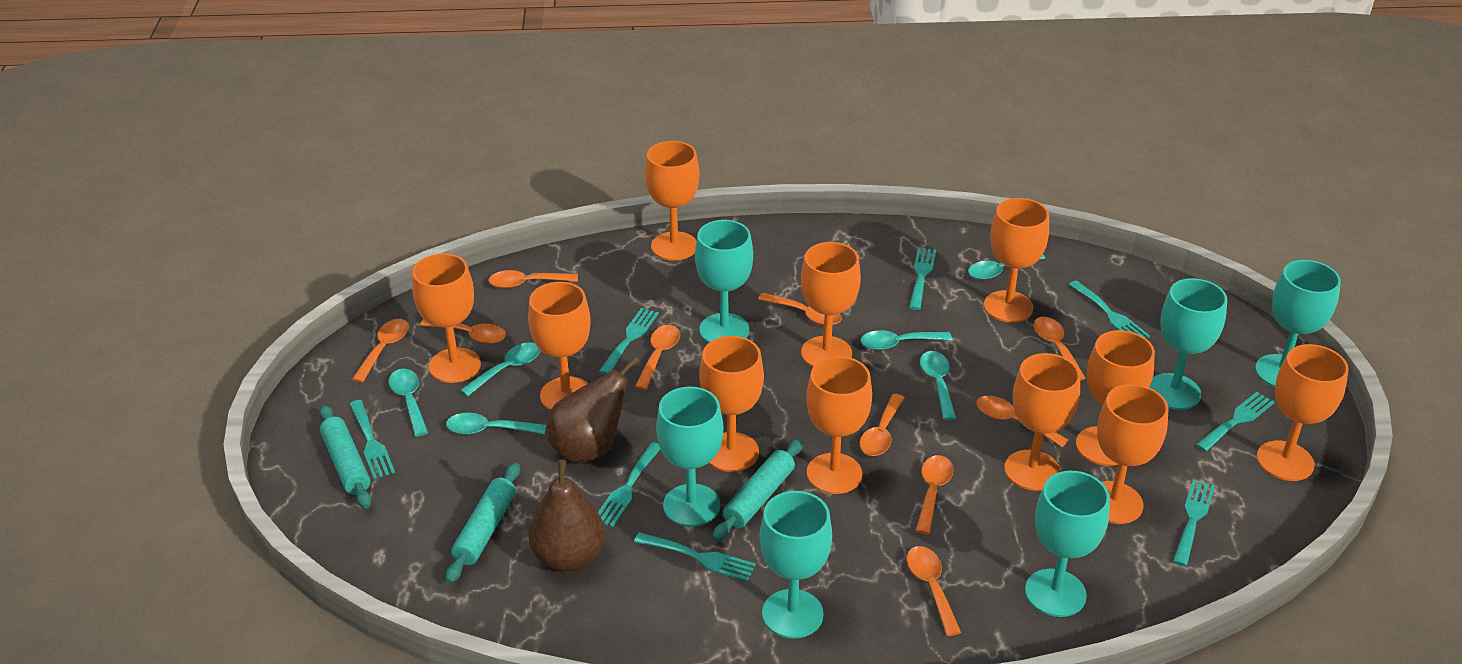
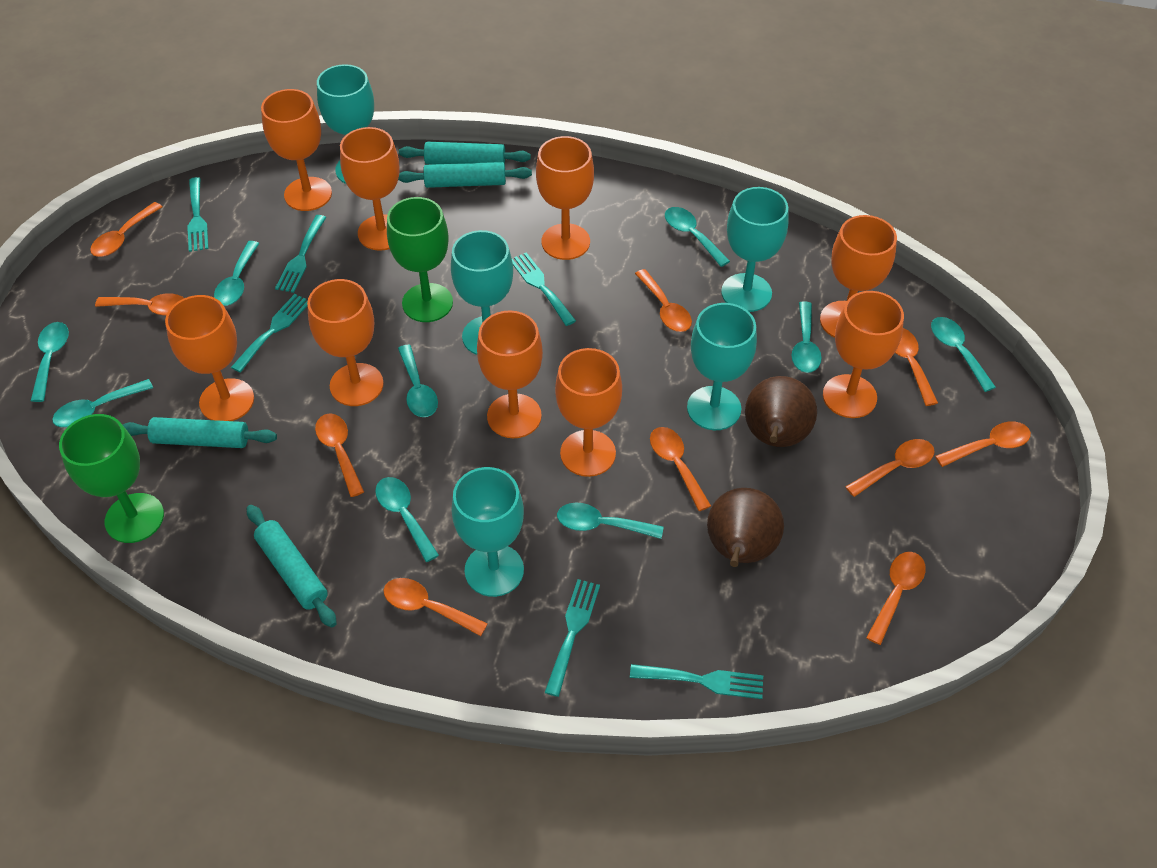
green goblet: none = 0 -> [59,414,164,543] [387,197,453,322] = 2
orange goblet: [412,253,481,383] [528,282,591,410] [645,141,699,261] [699,336,764,472] [801,242,861,367] [806,356,872,494] [984,198,1049,323] [1004,353,1080,491] [1076,330,1155,466] [1097,384,1168,524] [1257,344,1349,481] = 11 -> [165,295,254,421] [261,89,332,211] [307,279,384,406] [340,127,400,251] [477,311,543,438] [536,136,594,260] [555,348,622,477] [820,215,897,338] [823,291,904,418] = 9
turquoise fork: [350,400,395,479] [598,442,660,527] [599,308,659,375] [634,532,756,582] [909,247,936,310] [1068,280,1150,338] [1173,479,1215,566] [1196,392,1275,452] = 8 -> [187,177,209,252] [231,294,308,373] [275,215,326,293] [512,253,576,326] [544,579,600,697] [630,664,763,699] = 6
turquoise goblet: [656,387,723,527] [695,220,753,343] [759,491,832,639] [1025,471,1110,617] [1149,278,1227,410] [1255,260,1341,387] = 6 -> [317,64,374,184] [451,230,513,355] [451,467,524,597] [687,303,757,430] [721,187,789,312] = 5
turquoise rolling pin: [319,405,372,508] [445,462,520,583] [712,439,803,541] = 3 -> [123,417,277,448] [247,505,337,628] [398,162,532,188] [399,142,531,164] = 4
turquoise spoon: [388,369,428,437] [446,413,546,435] [460,342,541,397] [860,330,952,350] [920,351,956,420] [968,254,1045,280] = 6 -> [31,322,69,402] [52,379,153,427] [214,241,259,306] [375,477,439,562] [398,345,438,417] [557,503,663,539] [665,207,730,267] [792,301,822,373] [931,317,996,392] = 9

